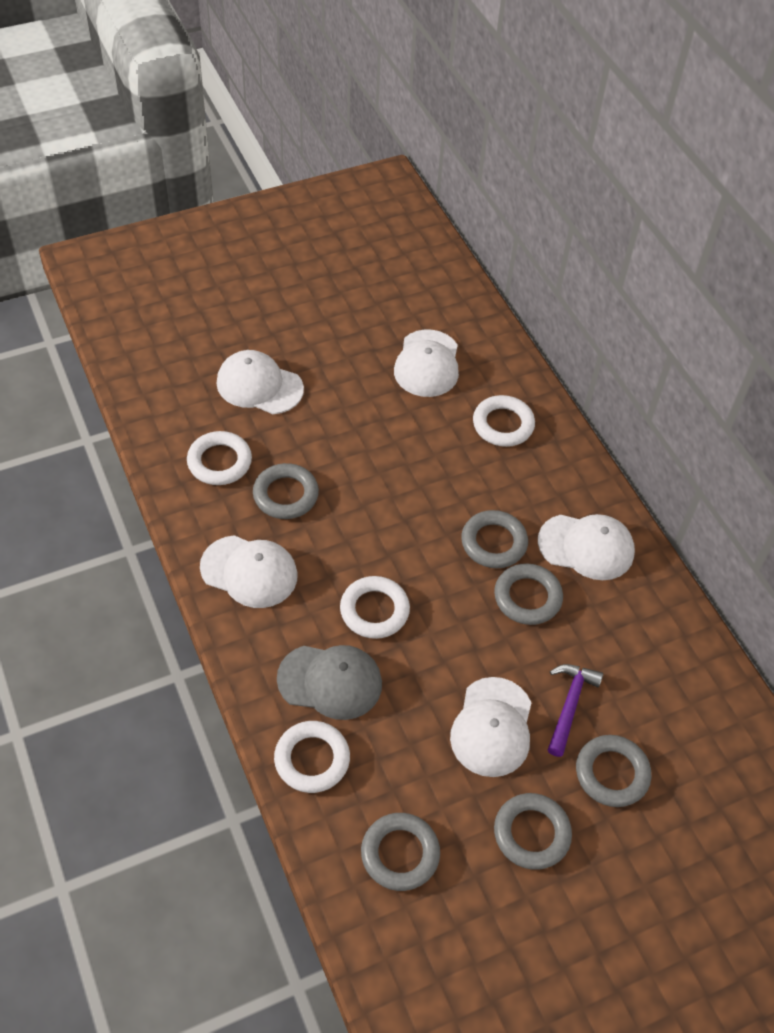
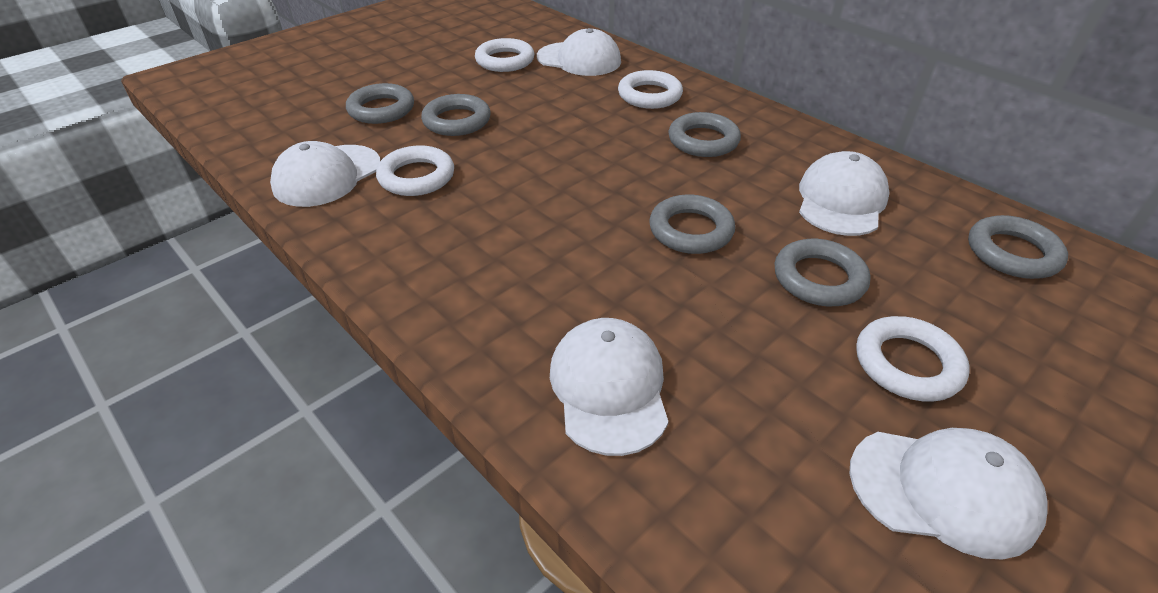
grey cap: [277,645,382,720] = 1 -> none = 0
purple hammer: [548,664,603,757] = 1 -> none = 0

